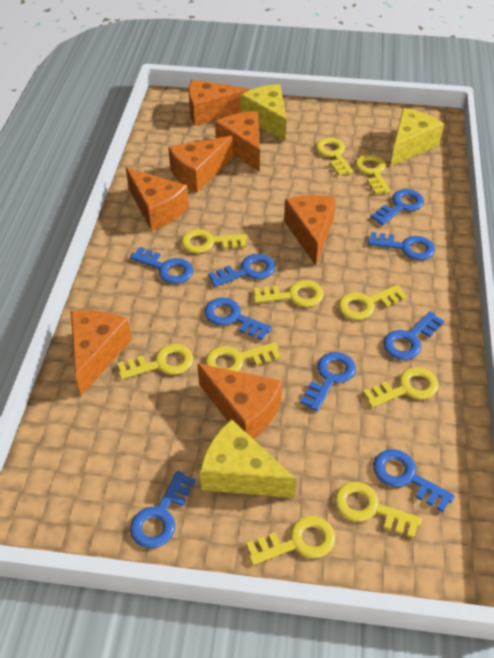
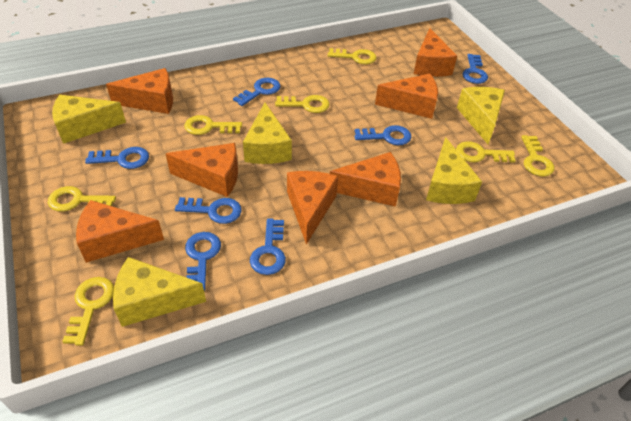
blue key: [130,247,193,284] [130,471,196,549] [204,297,272,340] [208,254,275,287] [300,352,356,412] [368,232,435,260] [371,189,424,225] [373,449,455,512] [383,311,444,360] = 9 -> [85,147,149,169] [175,197,242,224] [185,232,221,291] [233,78,280,106] [250,218,286,275] [355,125,412,145] [462,54,488,84] = 7
yellow cheese: [200,419,296,498] [240,84,287,142] [390,108,444,167] = 3 -> [52,95,126,144] [113,257,206,327] [243,103,292,164] [426,137,482,204] [457,87,505,144] = 5
yellow key: [117,344,194,380] [181,229,247,253] [205,342,281,372] [246,516,335,565] [254,280,324,307] [316,138,353,176] [335,482,422,538] [338,285,407,320] [355,154,390,194] [363,367,439,408] = 10 -> [48,186,116,211] [62,277,114,345] [184,115,242,135] [275,95,330,113] [328,48,377,64] [456,141,516,163] [521,135,554,177] = 7

